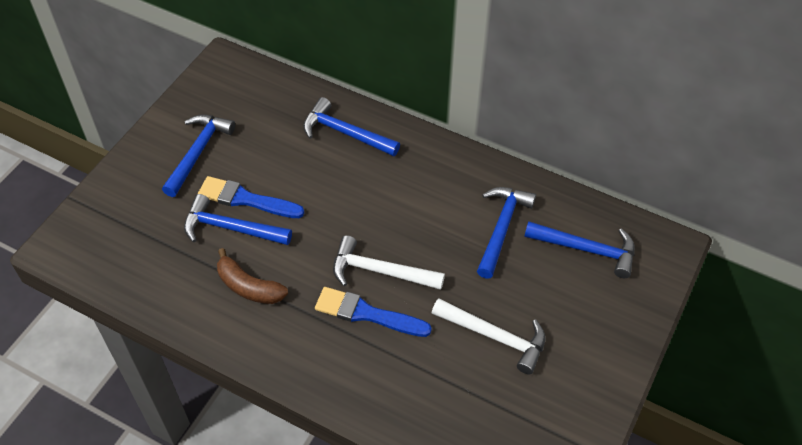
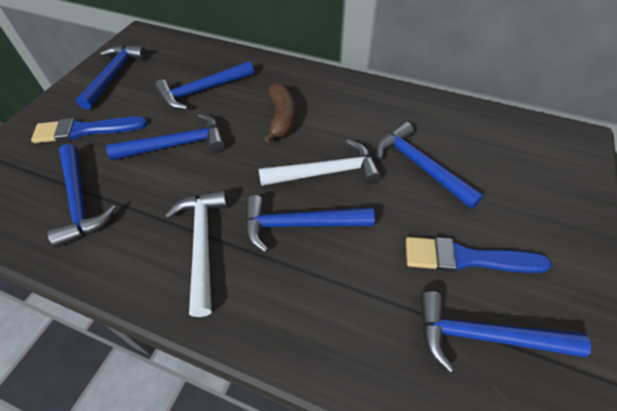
blue hammer: [162,114,235,197] [184,194,292,245] [303,97,400,156] [477,187,536,279] [524,222,635,278] = 5 -> [48,144,116,248] [76,45,147,110] [106,114,225,161] [155,61,254,110] [245,195,375,253] [376,122,484,209] [420,291,591,372] = 7

